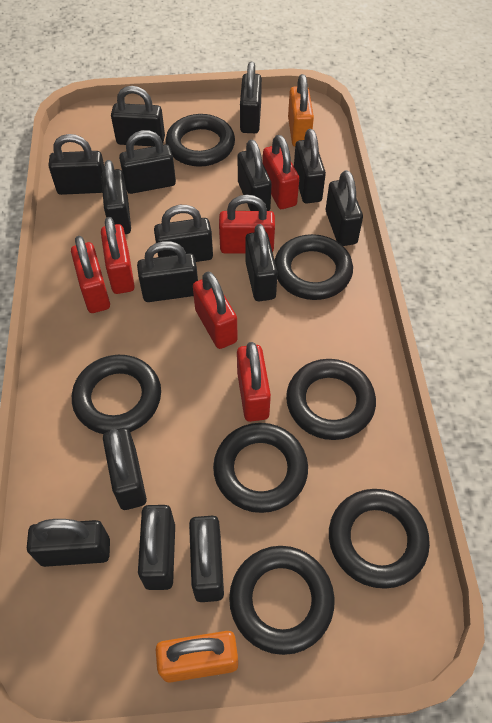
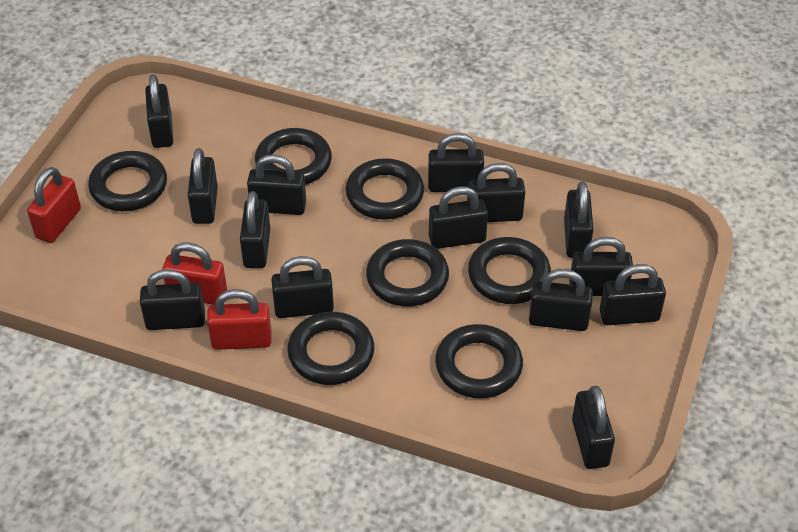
black padlock: [27,519,110,567] [48,134,105,195] [101,160,131,234] [103,428,147,510] [111,86,165,146] [119,130,176,194] [137,241,198,302] [138,505,175,590] [154,205,213,262] [189,516,224,602] [237,139,271,211] [240,61,262,133] [245,224,278,301] [294,129,326,203] [326,170,363,246] = 15 -> [140,269,205,330] [145,74,173,148] [188,148,218,224] [240,191,270,268] [247,155,306,215] [271,256,334,318] [428,133,484,192] [429,187,488,249] [467,163,525,222] [529,269,593,331] [564,181,593,258] [569,237,633,296] [572,386,615,469] [600,264,666,325] = 14
orange padlock: [156,631,238,683] [288,74,314,147] = 2 -> none = 0
red padlock: [71,236,110,313] [101,217,135,294] [193,272,238,349] [219,195,275,254] [237,342,271,422] [263,135,299,209] = 6 -> [27,167,81,243] [162,242,227,305] [207,289,272,350] = 3

